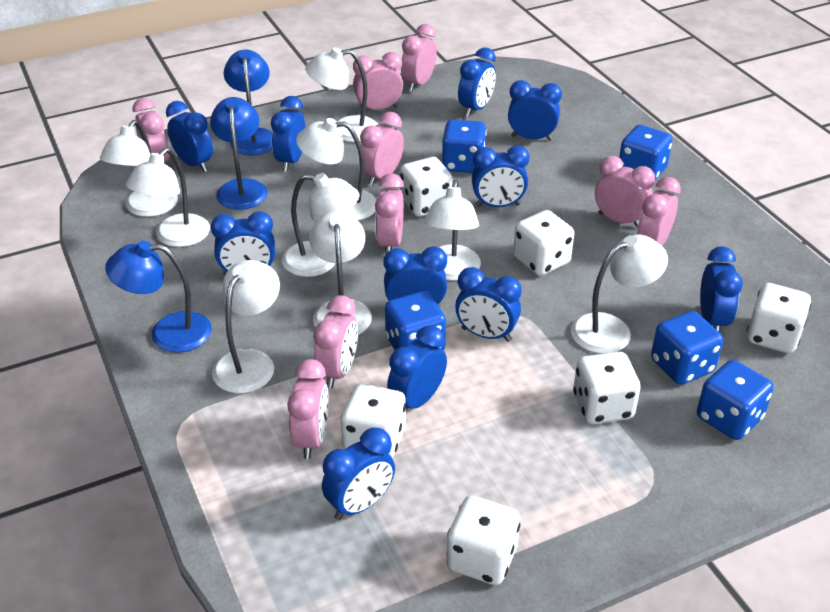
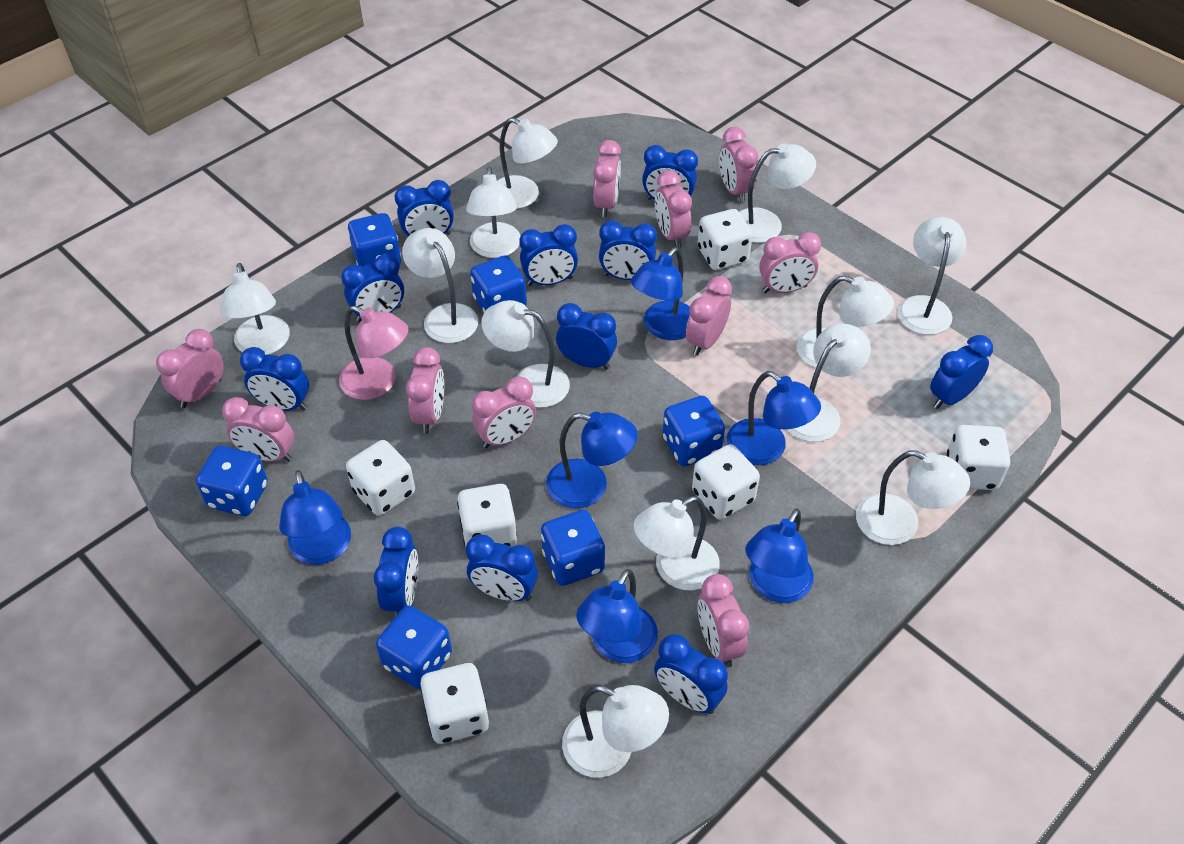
blue dice: [385,291,446,350] [442,120,487,173] [619,125,672,180] [651,311,723,385] [697,360,774,440] = 5 -> [196,446,268,516] [348,213,401,267] [376,606,452,689] [470,255,527,312] [541,510,605,586] [663,396,725,466] = 6
blue lamp: [105,241,212,353] [210,97,268,210] [224,50,272,155] = 3 -> [279,470,351,565] [546,412,638,508] [576,569,658,663] [631,247,690,340] [727,371,821,465] [745,509,814,603] = 6
pink clock: [132,98,169,162] [287,359,329,459] [313,295,358,389] [353,52,403,111] [359,112,404,186] [375,173,404,254] [401,24,437,92] [595,156,655,228] [637,177,681,246] = 9 -> [156,329,224,408] [222,397,294,462] [406,347,444,434] [472,376,536,448] [593,140,621,217] [655,170,692,248] [686,276,732,356] [698,574,749,668] [719,127,758,203] [759,232,821,293] = 10
pink lamp: none = 0 -> [339,306,409,400] = 1
white lamp: [100,120,178,217] [126,148,210,247] [212,260,280,393] [282,173,359,277] [296,118,377,220] [305,48,378,142] [309,211,372,335] [424,180,481,281] [571,235,668,354] = 9 -> [220,263,290,355] [402,228,478,343] [466,166,520,258] [481,300,570,408] [497,118,558,209] [562,685,669,778] [634,496,720,590] [739,143,816,243] [787,323,871,442] [796,276,894,368] [856,450,970,545] [898,217,966,335] = 12

